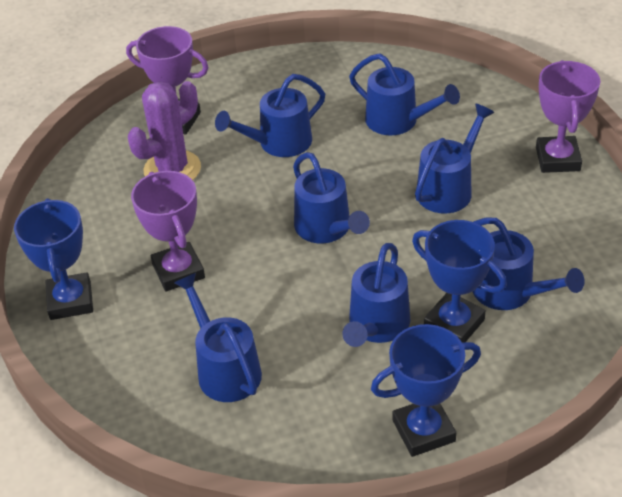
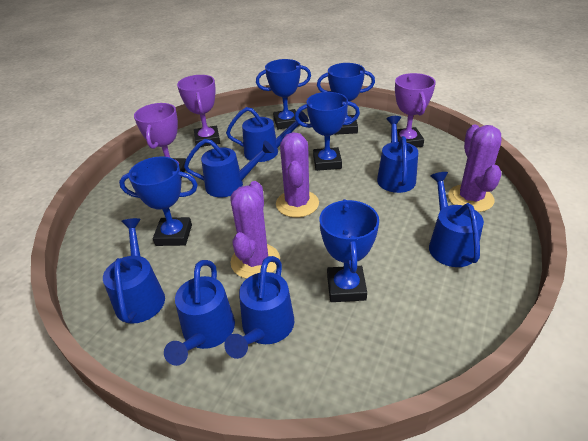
blue trophy: [14,198,93,320] [371,324,481,457] [412,220,507,342] = 3 -> [119,156,198,246] [256,59,311,129] [295,92,360,171] [317,63,375,135] [319,199,379,302] = 5
purple cactus: [128,81,201,180] = 1 -> [230,181,280,279] [276,132,319,218] [448,125,502,212] = 3

